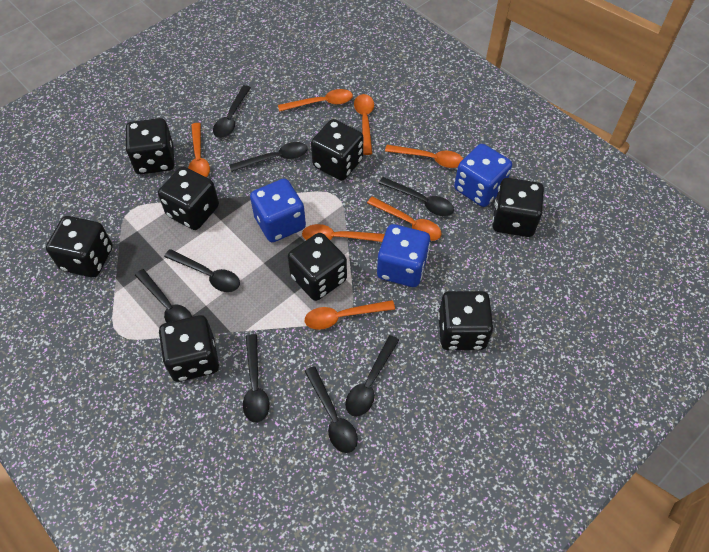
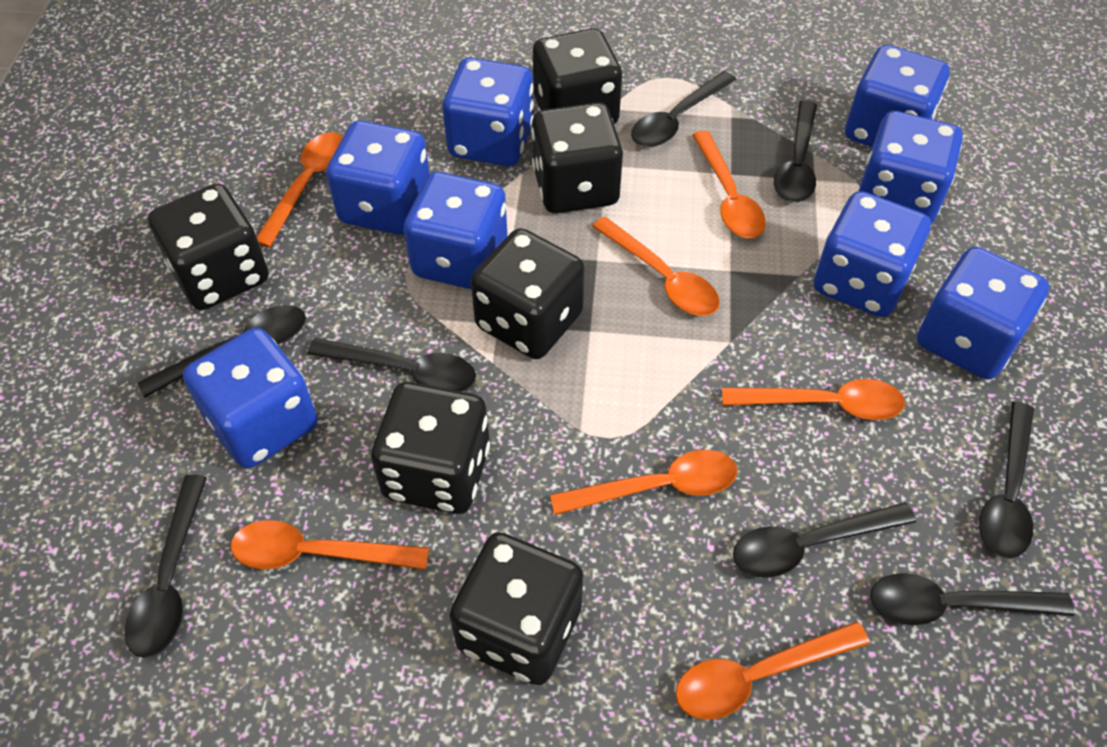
black dice: [46,216,113,278] [125,118,174,174] [158,167,219,230] [159,315,219,382] [288,233,347,301] [311,119,363,181] [438,291,493,350] [492,178,544,237] = 8 -> [148,184,268,310] [371,382,490,514] [449,532,584,685] [471,228,585,359] [531,102,623,214] [533,28,622,124] = 6
blue dice: [250,179,306,242] [377,224,430,287] [454,144,512,207] = 3 -> [183,328,318,468] [326,120,430,235] [404,172,507,289] [442,58,534,167] [814,191,931,317] [845,45,950,147] [859,111,963,224] [917,247,1049,380] = 8

